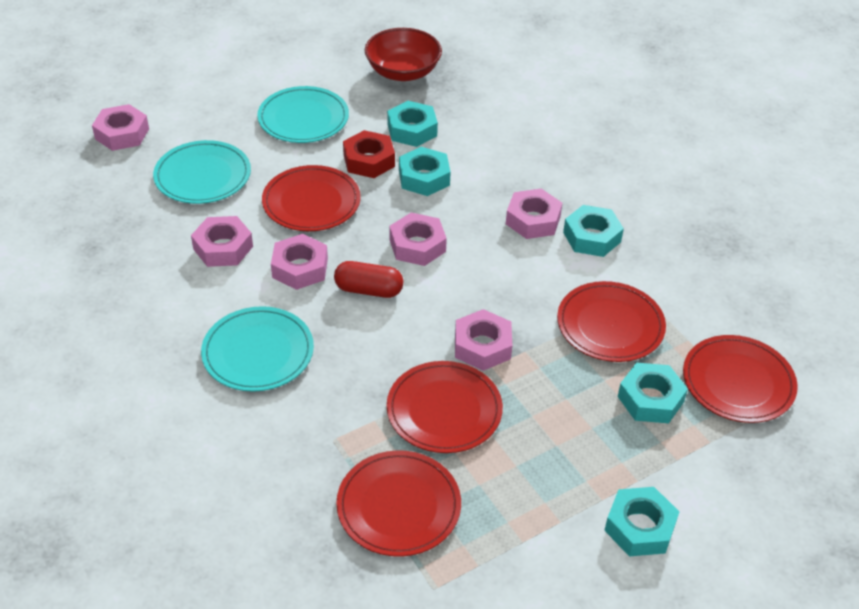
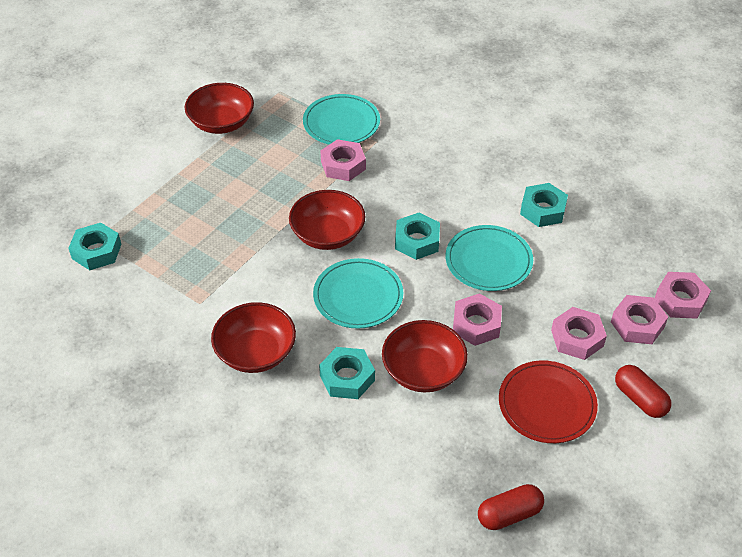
pink nut: [92,104,149,151] [191,216,253,267] [271,234,328,290] [389,213,447,266] [455,309,512,371] [506,189,562,239] = 6 -> [320,139,366,181] [453,293,502,346] [551,307,607,360] [611,295,668,344] [654,272,711,319] = 5
red bowl: [365,28,442,81] = 1 -> [185,83,254,134] [211,302,296,373] [289,190,366,250] [382,320,468,392] = 4
red capsule: [334,261,403,298] = 1 -> [478,484,544,530] [615,365,671,418] = 2
red nut: [343,130,395,178] = 1 -> none = 0
red plate: [262,165,361,231] [336,450,461,557] [386,361,503,453] [557,281,666,362] [683,335,798,423] = 5 -> [499,360,598,443] = 1
turquoise nut: [387,101,438,147] [399,147,451,196] [563,205,624,257] [604,487,679,557] [617,363,688,423] = 5 -> [68,223,121,270] [319,347,375,399] [395,213,440,260] [520,183,568,227] = 4

